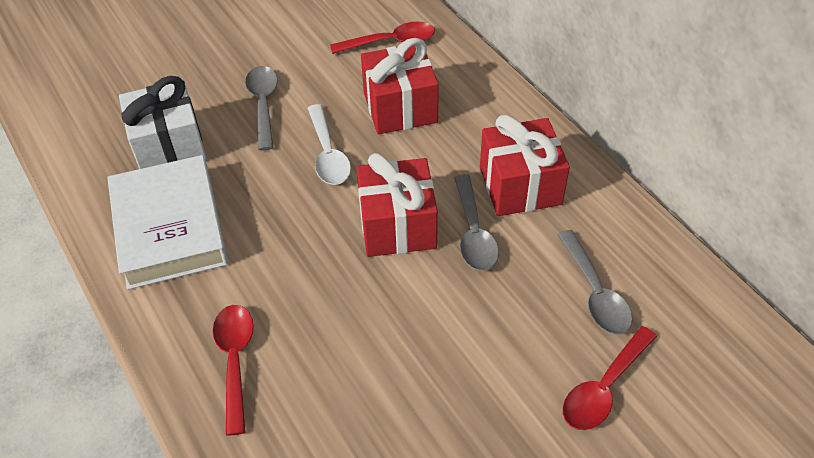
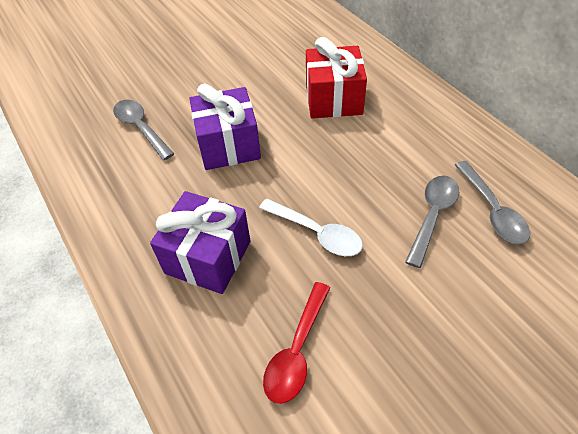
purple gift: none = 0 -> [150,191,251,294] [189,83,261,170] = 2
red gift: [356,153,438,257] [361,38,439,134] [480,115,570,216] = 3 -> [306,37,367,119] = 1
red spoon: [213,305,254,436] [330,22,435,54] [563,326,657,430] = 3 -> [263,282,330,404] = 1
white book: [107,155,228,290] = 1 -> none = 0
white gift: [119,76,207,169] = 1 -> none = 0

